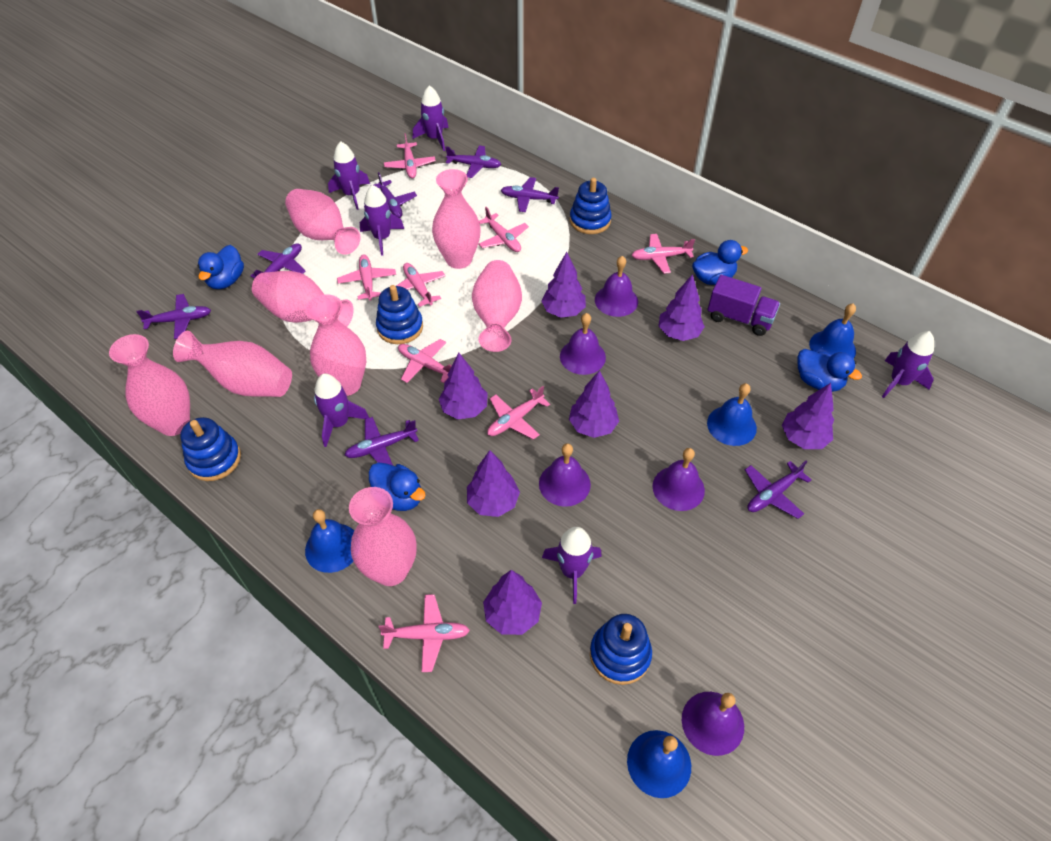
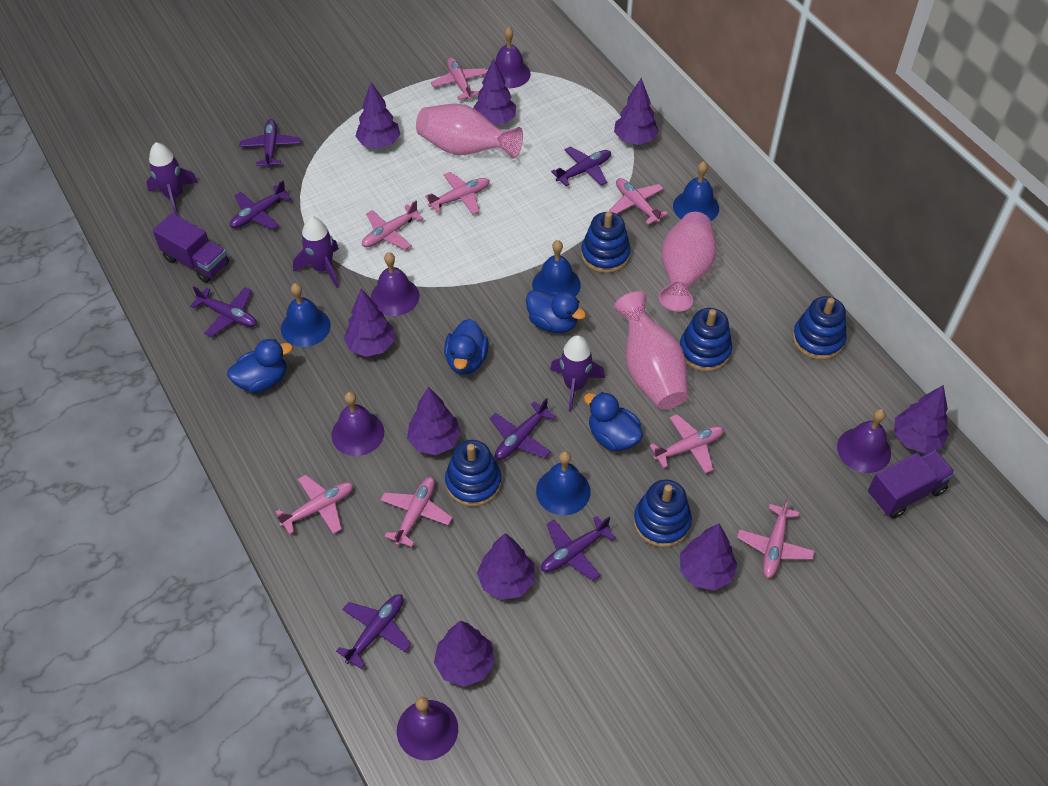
blue stacking toy: [180,417,241,481] [376,285,423,344] [570,178,612,234] [590,614,652,685] = 4 -> [445,440,501,507] [581,212,631,273] [633,480,692,547] [680,308,732,372] [792,296,847,360] = 5
pink vase: [109,334,190,436] [173,331,292,397] [252,271,354,327] [285,189,361,255] [306,294,366,396] [349,487,417,586] [432,169,481,269] [472,260,522,352] = 8 -> [416,104,523,158] [614,291,688,410] [658,212,717,312] = 3
purple rocket: [314,374,369,447] [328,141,370,210] [360,185,404,256] [413,85,449,151] [542,527,602,604] [882,331,934,398] = 6 -> [146,142,198,215] [293,216,339,288] [550,335,605,412] = 3
purple tree: [439,353,488,419] [467,450,520,517] [483,570,542,635] [541,252,586,318] [569,370,619,438] [658,274,705,341] [782,383,834,449] = 7 -> [344,289,394,357] [355,82,400,149] [407,387,461,455] [434,621,495,687] [473,59,516,125] [477,533,534,600] [614,78,659,145] [680,523,738,590] [894,385,949,453] = 9
purple truck: [707,275,780,336] = 1 -> [153,213,229,283] [868,450,955,518] = 2

